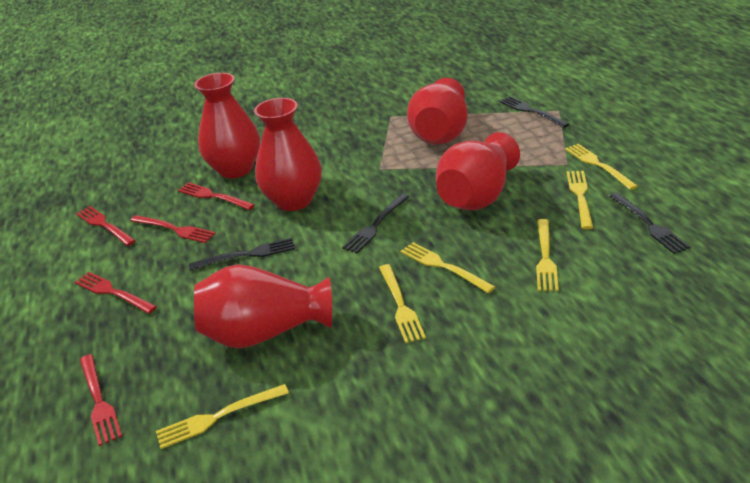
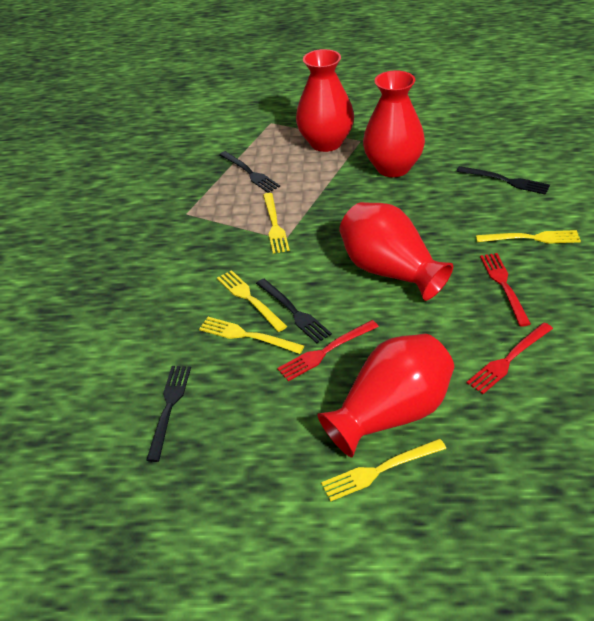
red fork: [75,272,157,314] [76,206,136,246] [80,354,122,446] [130,215,216,243] [178,182,255,210] = 5 -> [277,320,379,381] [466,323,553,394] [480,253,531,327] = 3
red vase: [194,73,260,178] [194,264,332,348] [254,98,322,211] [407,78,468,145] [436,132,520,210] = 5 -> [296,49,354,152] [318,334,454,457] [339,202,453,301] [363,70,425,177] = 4
yellow fork: [156,384,289,449] [379,264,426,343] [400,242,495,293] [536,219,559,291] [565,144,638,190] [567,171,593,229] = 6 -> [199,317,304,354] [217,270,287,332] [263,193,290,254] [321,439,446,501] [476,230,581,244] = 5

